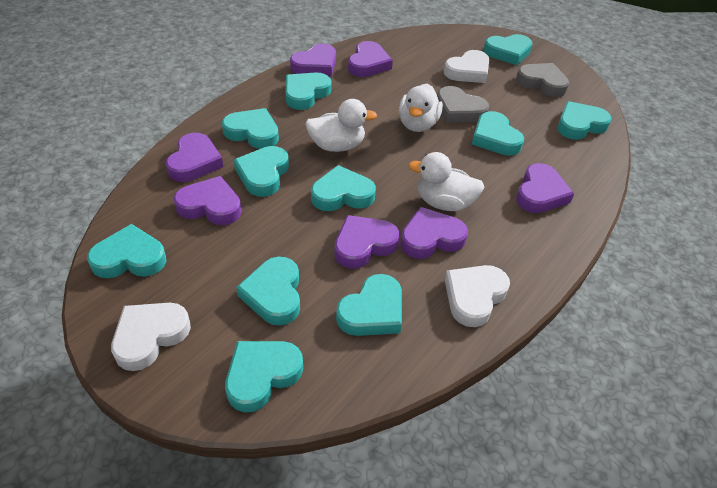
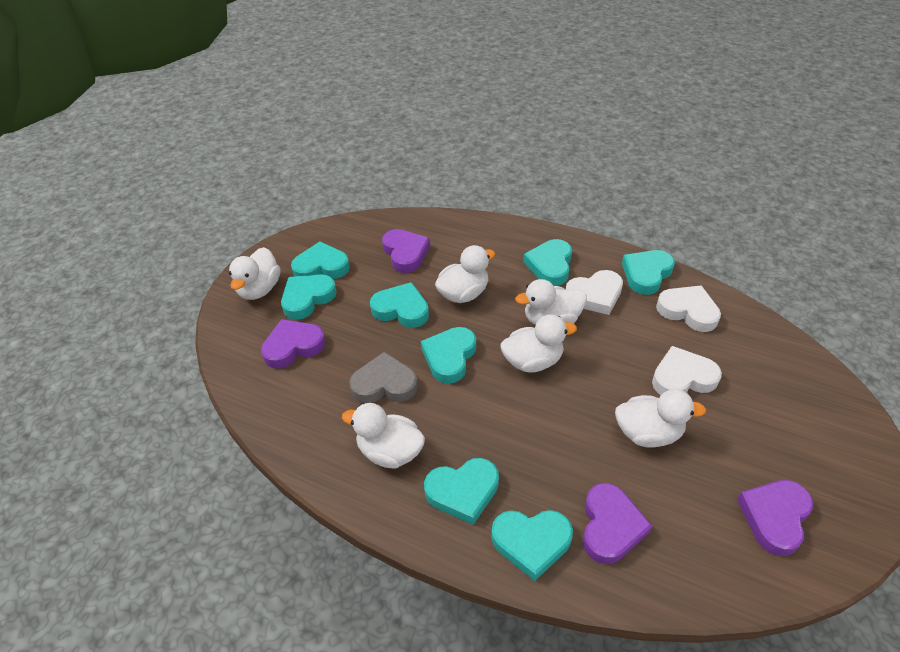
grey heart: [437,86,489,123] [516,63,569,97] = 2 -> [349,352,418,403] = 1
purple heart: [166,133,223,182] [173,176,241,225] [290,43,336,77] [334,215,400,269] [348,41,393,77] [400,207,468,259] [516,163,574,213] = 7 -> [261,319,326,369] [382,229,430,273] [583,483,652,564] [737,480,813,556] = 4
turquoise heart: [87,224,166,278] [222,108,279,149] [225,341,303,412] [234,146,289,197] [236,257,300,326] [286,73,331,110] [311,165,376,211] [336,274,402,336] [472,111,524,156] [483,34,533,65] [557,101,612,140] = 11 -> [281,274,337,320] [291,241,350,279] [370,282,429,328] [421,327,476,384] [424,458,499,525] [491,510,573,581] [523,239,572,286] [622,250,675,295] = 8
white duck: [305,99,377,152] [399,84,443,132] [408,152,484,211] = 3 -> [229,247,280,300] [342,403,425,469] [435,245,495,303] [500,314,577,373] [515,279,587,325] [615,389,706,448] = 6

